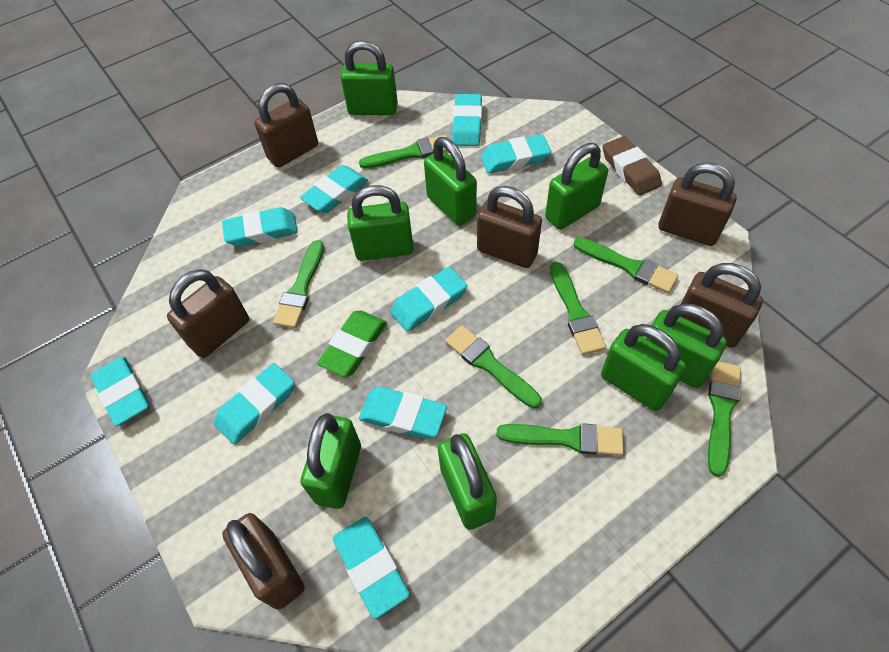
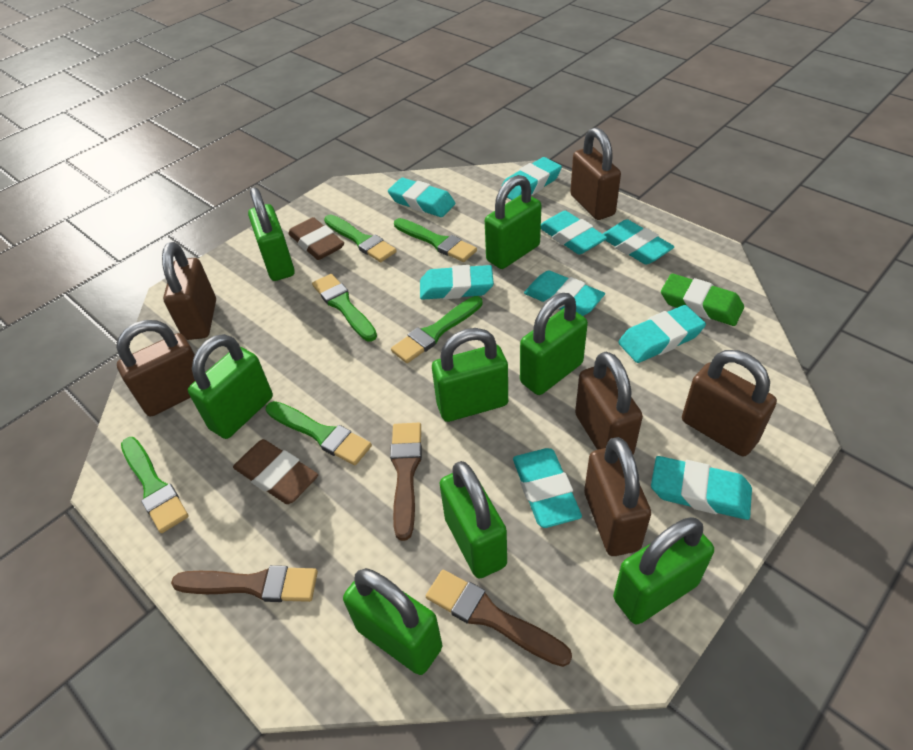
brown brush: none = 0 -> [171,565,318,602] [390,423,422,541] [426,570,572,667] = 3
brown eraser: [603,136,662,195] = 1 -> [233,439,318,504] [288,217,344,260] = 2
green brush: [273,240,324,328] [359,135,447,169] [445,325,542,409] [496,423,624,456] [550,262,606,355] [574,238,678,293] [708,361,741,477] = 7 -> [121,437,189,533] [266,401,372,465] [312,274,377,342] [324,215,397,262] [391,296,483,363] [394,218,477,262] = 6

